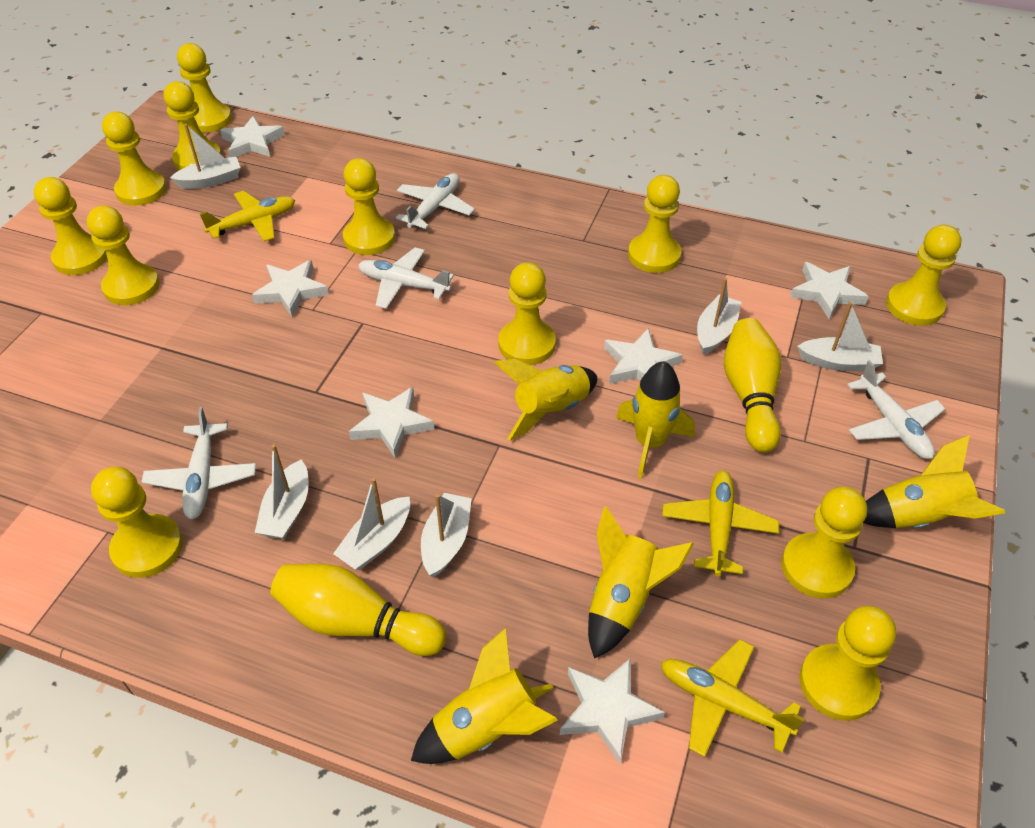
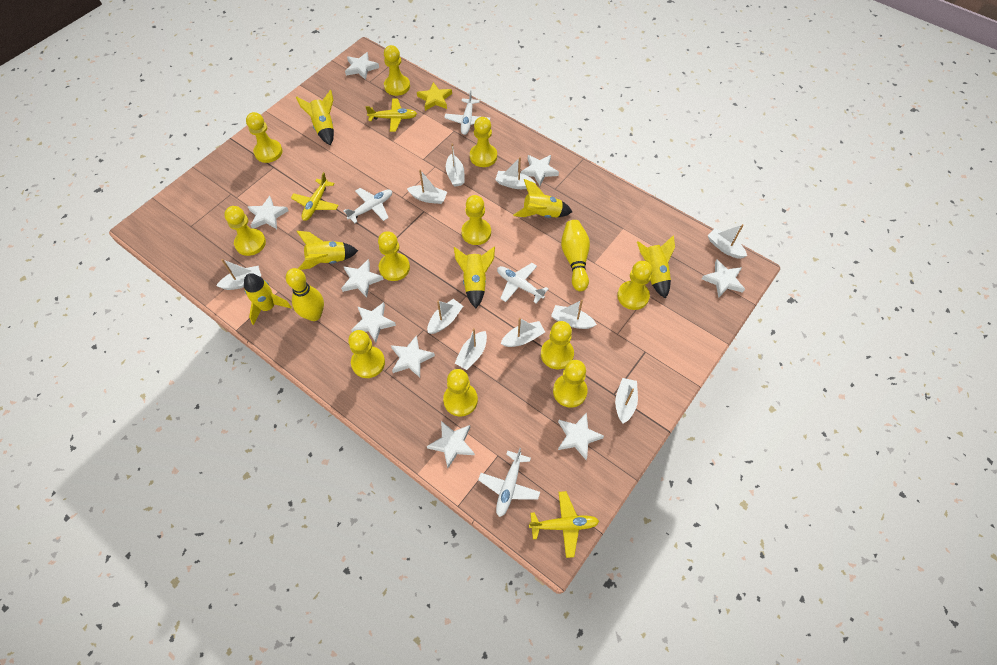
white boat: [170,124,241,189] [255,444,309,539] [333,478,410,570] [421,493,472,577] [697,278,742,355] [797,302,883,371] = 6 -> [216,259,261,290] [407,170,447,204] [427,299,463,334] [446,143,464,187] [455,328,487,370] [495,157,536,189] [501,318,545,347] [551,300,597,329] [615,378,638,424] [708,224,747,259] = 10
white star: [220,116,285,157] [252,260,329,317] [349,387,434,458] [560,658,665,764] [604,328,683,384] [790,262,869,319] = 6 -> [248,196,289,229] [341,259,384,297] [345,52,379,80] [351,302,396,342] [391,335,435,378] [427,421,475,468] [521,155,559,186] [558,413,604,460] [702,260,745,298] = 9
yellow pawn: [34,177,107,275] [87,205,159,305] [91,467,183,578] [102,112,167,206] [164,81,222,170] [177,43,232,133] [343,158,395,255] [498,262,556,365] [628,175,682,273] [781,487,867,599] [799,606,896,721] [886,225,961,326] = 12 -> [224,206,266,256] [246,112,283,163] [348,330,385,378] [378,231,410,281] [384,45,410,96] [443,369,478,417] [461,195,491,245] [470,117,497,167] [541,321,574,369] [553,360,588,408] [617,261,652,310] = 11
yellow rocket: [411,628,558,764] [494,359,597,441] [588,506,694,659] [616,361,695,478] [863,435,1005,528] = 5 -> [244,273,292,325] [296,90,334,145] [297,231,358,270] [454,247,495,308] [513,179,572,218] [637,235,675,299] = 6
yellow star: none = 0 -> [417,82,452,111] = 1

